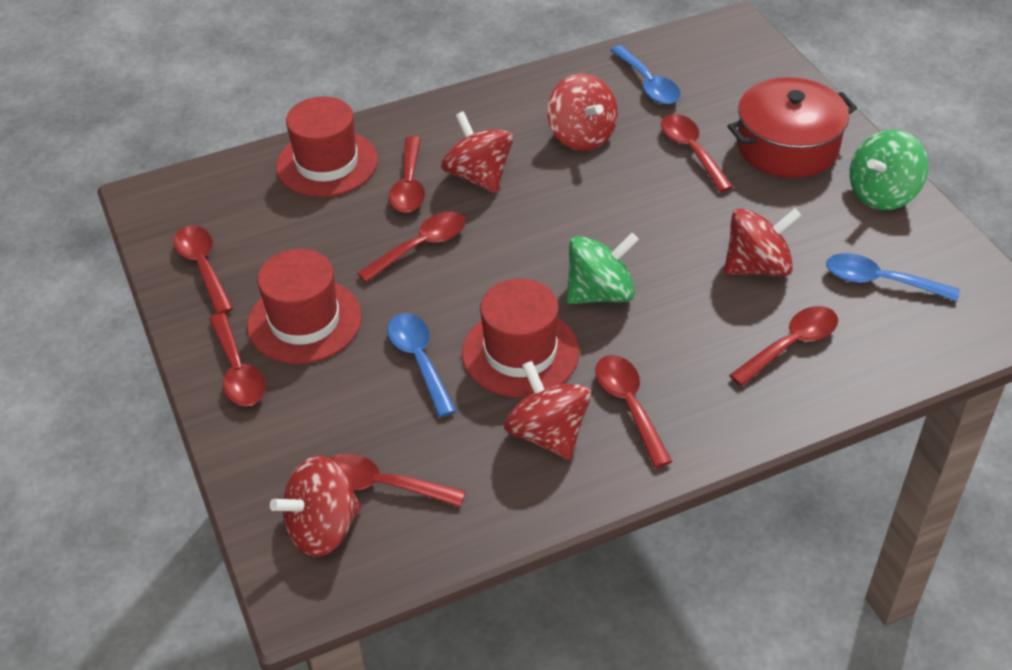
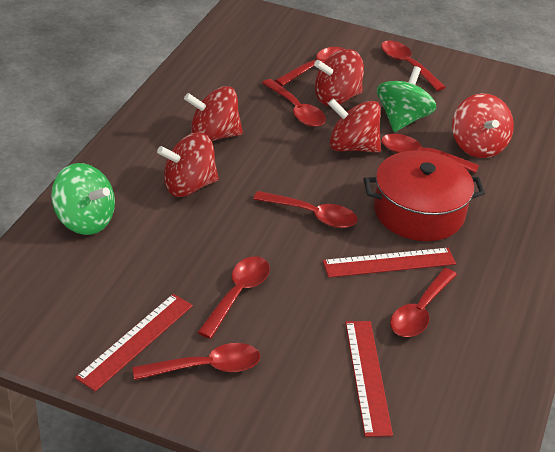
blue spoon: [388,313,456,417] [610,45,681,104] [826,253,960,301] = 3 -> none = 0
red hat: [247,249,362,364] [276,96,378,197] [462,279,579,397] = 3 -> none = 0
red ruler: none = 0 -> [75,294,193,392] [323,248,456,278] [345,321,393,437] = 3

